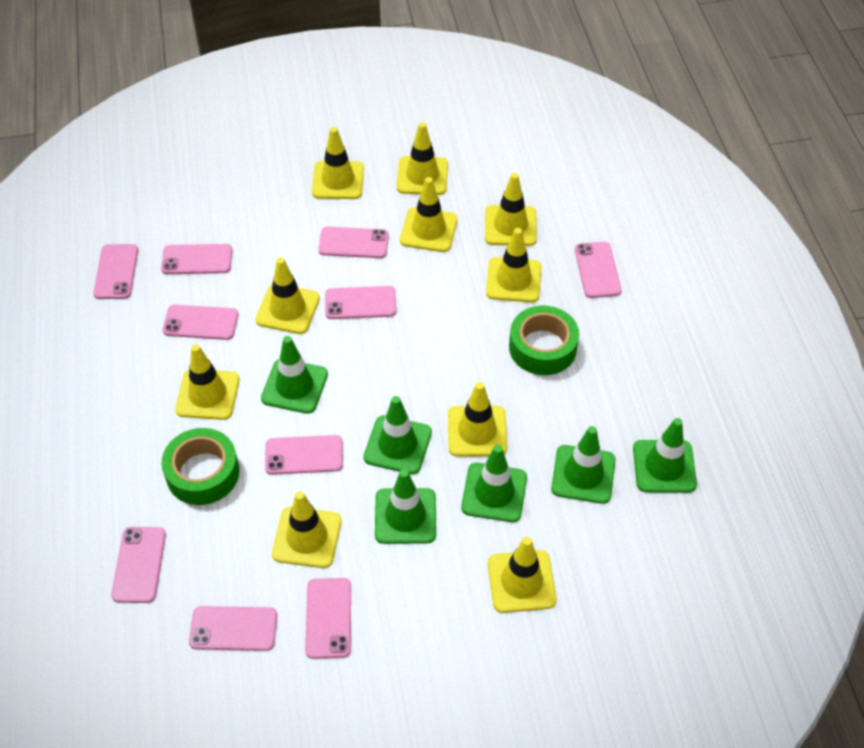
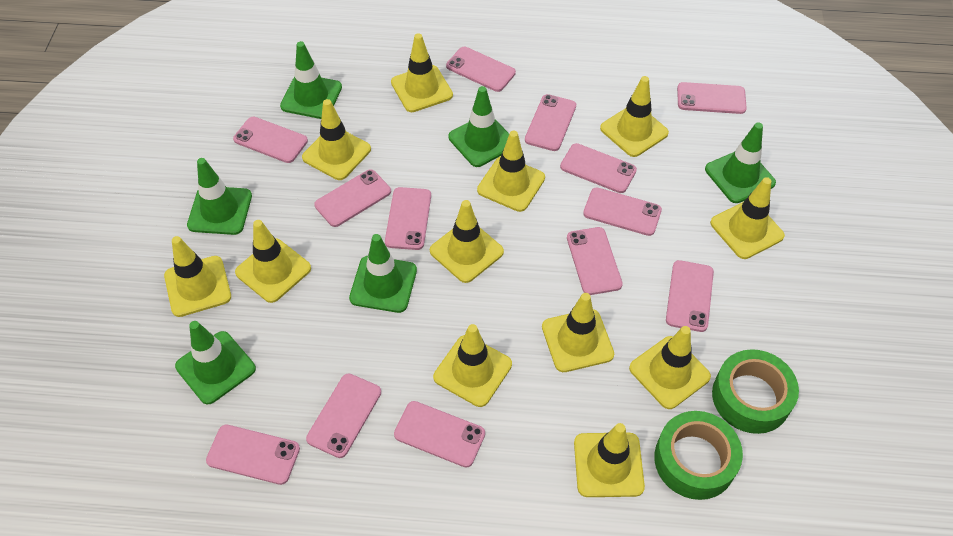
pink phone: [93,244,138,299] [111,527,166,603] [161,244,232,274] [163,305,239,340] [189,606,277,651] [265,435,343,475] [305,578,351,659] [318,227,389,258] [325,286,396,319] [575,242,622,298] = 10 -> [206,425,300,485] [233,117,308,163] [306,373,381,458] [314,169,391,227] [385,187,431,250] [394,401,485,468] [446,47,516,92] [525,94,576,151] [560,143,637,193] [567,227,623,295] [583,187,662,236] [666,260,714,332] [677,82,747,114] = 13
yellow traffic cone: [175,344,240,420] [256,257,320,334] [272,491,342,568] [312,127,364,199] [397,122,448,195] [400,177,458,252] [448,382,507,457] [485,173,537,246] [486,228,541,302] [488,537,557,613] = 10 -> [164,236,231,317] [235,220,311,303] [302,99,371,180] [391,33,453,112] [430,200,504,283] [433,324,512,407] [477,131,545,212] [542,293,614,372] [574,423,645,497] [600,76,669,157] [629,326,711,409] [710,177,785,259] = 12

